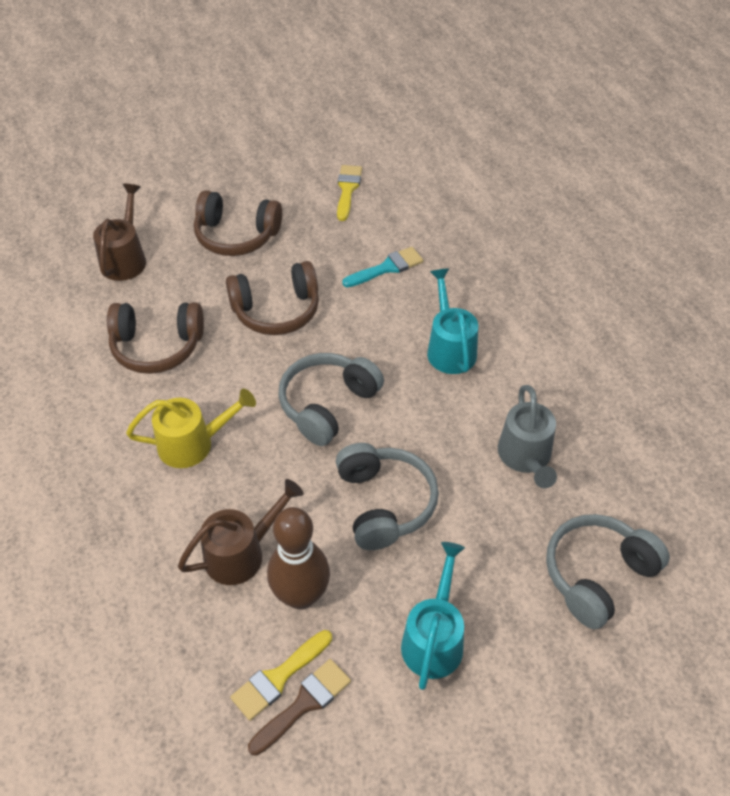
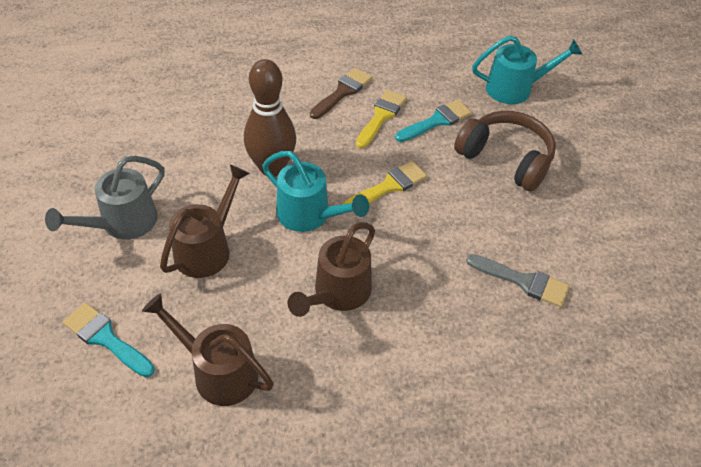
brown headphones: [107,302,204,374] [194,190,282,256] [226,261,319,335] = 3 -> [454,111,556,192] = 1
brown watering can: [93,184,146,281] [178,479,304,585] = 2 -> [142,293,274,406] [160,165,250,278] [288,222,375,317] = 3
grey brush: none = 0 -> [466,254,570,307] = 1
grey headphones: [278,353,384,446] [336,443,439,550] [546,514,670,629] = 3 -> none = 0
turquoise brush: [342,247,423,287] = 1 -> [63,303,155,377] [395,99,472,142] = 2
yellow watering can: [126,388,256,468] = 1 -> none = 0

